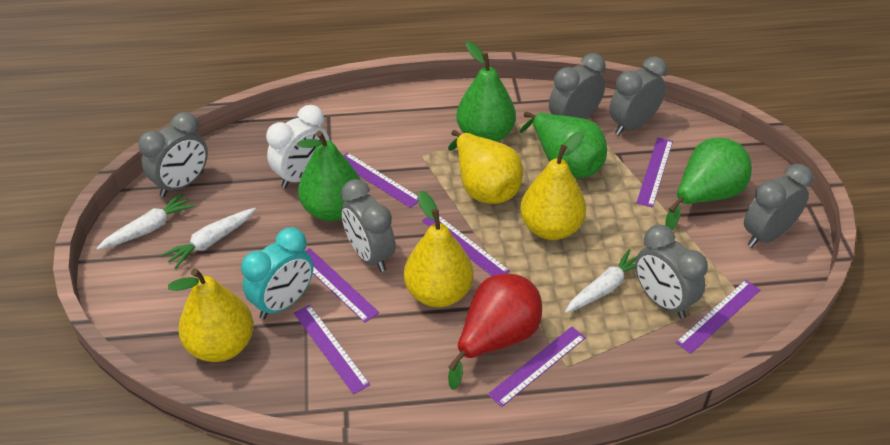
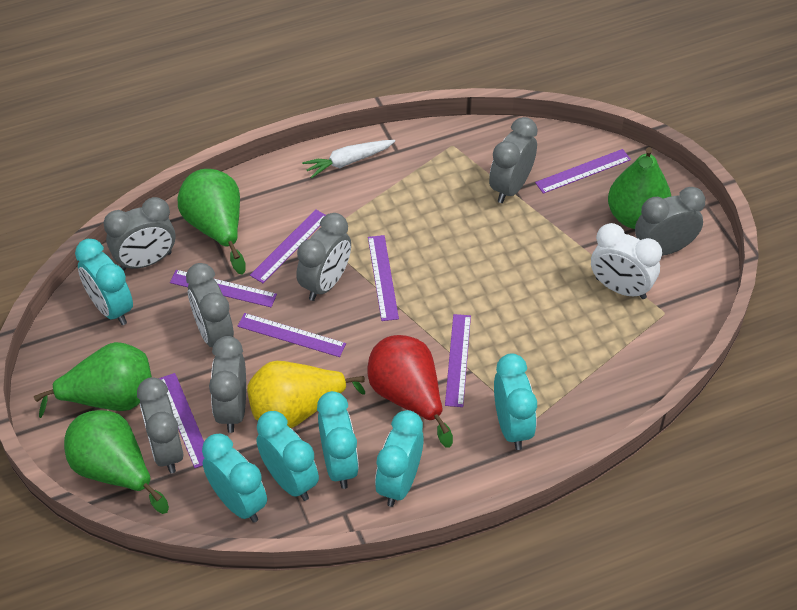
grey clock: [138,112,208,197] [341,179,395,272] [549,53,606,119] [609,57,667,135] [635,224,708,319] [744,164,813,247] = 6 -> [103,197,175,271] [137,377,183,473] [186,263,234,347] [209,336,246,433] [296,213,351,301] [489,117,538,203] [635,187,705,256] = 7
turquoise clock: [241,227,313,319] = 1 -> [75,239,133,325] [202,434,267,523] [256,411,319,501] [317,391,359,489] [375,410,424,507] [494,353,537,450] = 6
white carrot: [96,193,195,250] [162,208,256,269] [565,249,637,313] = 3 -> [302,140,395,179] = 1
yellow pear: [168,268,254,362] [404,191,473,307] [448,130,523,204] [520,131,586,240] = 4 -> [247,361,365,428] = 1

